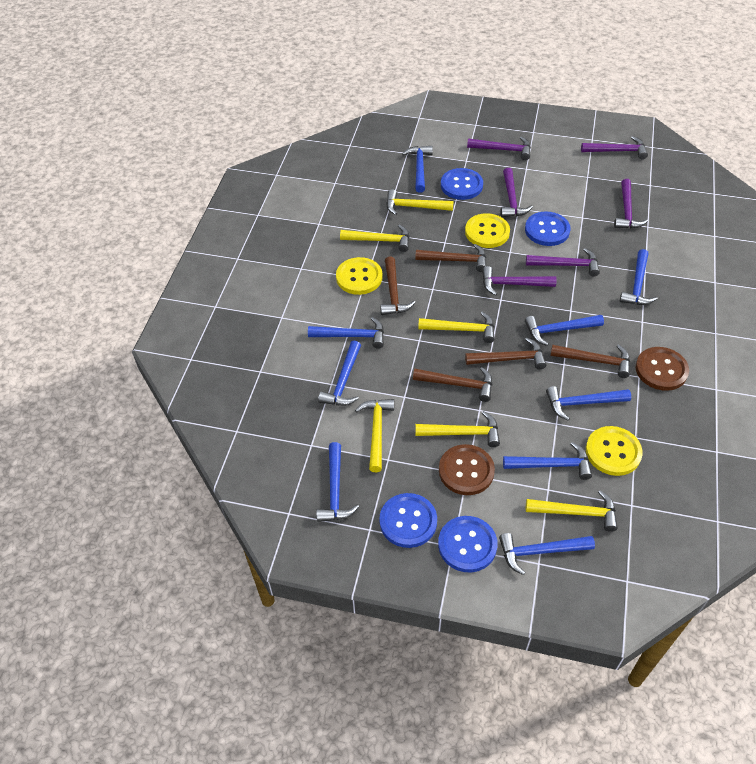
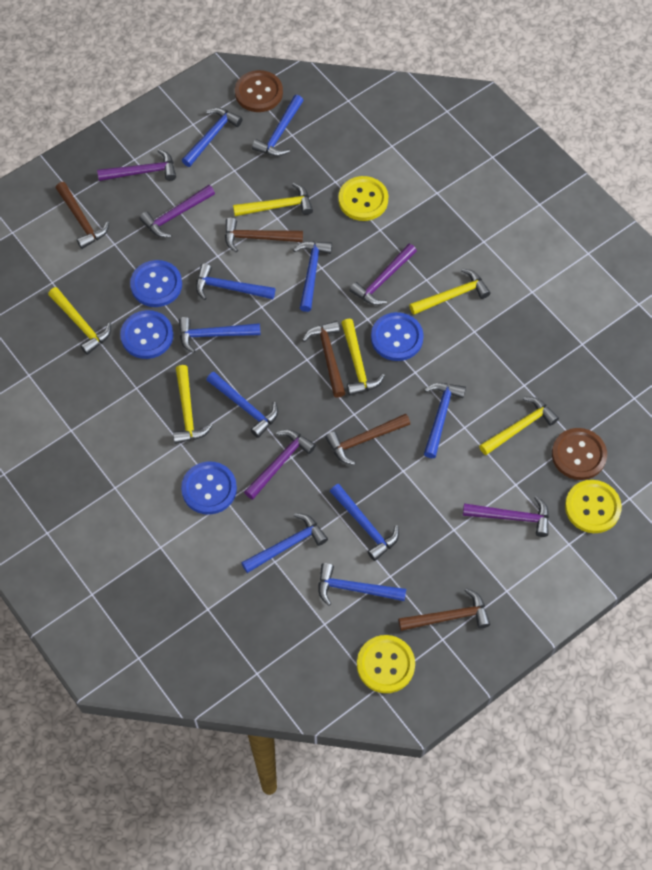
blue hammer: [308,317,384,349] [316,442,359,522] [318,341,361,406] [402,146,433,193] [499,533,595,575] [503,442,592,480] [525,315,604,346] [546,386,631,421] [620,249,657,305] = 9 -> [179,317,261,353] [182,108,242,167] [196,264,275,300] [207,372,278,438] [241,513,328,573] [252,95,304,156] [293,241,332,312] [318,563,406,606] [330,484,399,561] [424,383,466,458] = 10
purple hammer: [467,137,531,160] [482,266,557,296] [501,168,533,217] [526,248,600,276] [581,136,648,159] [614,179,648,229] = 6 -> [97,149,176,181] [139,185,215,237] [244,430,316,500] [350,244,417,305] [463,496,549,537] = 5

